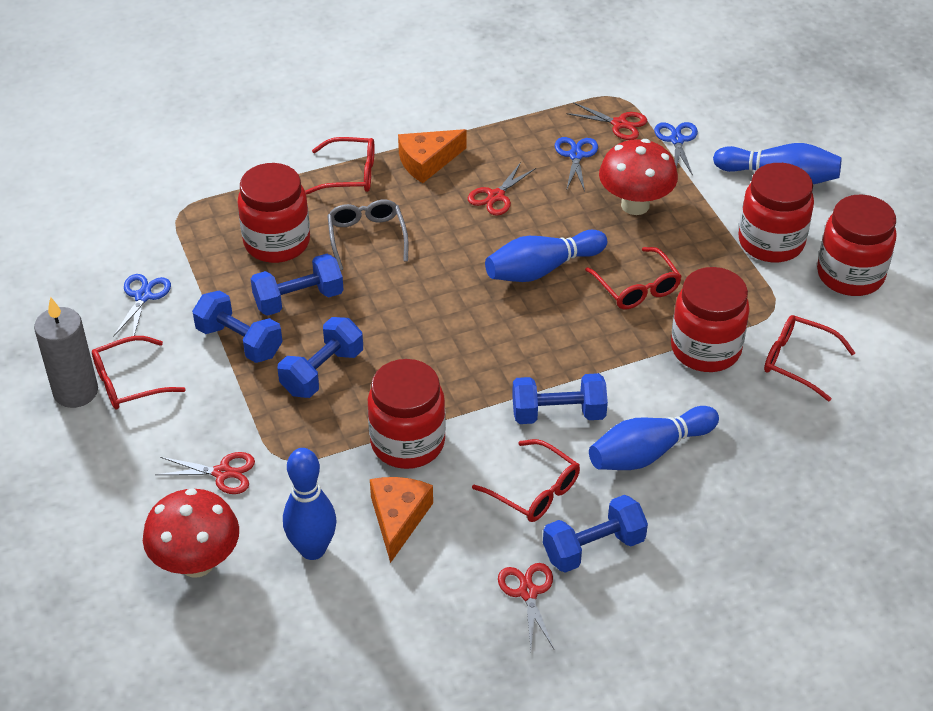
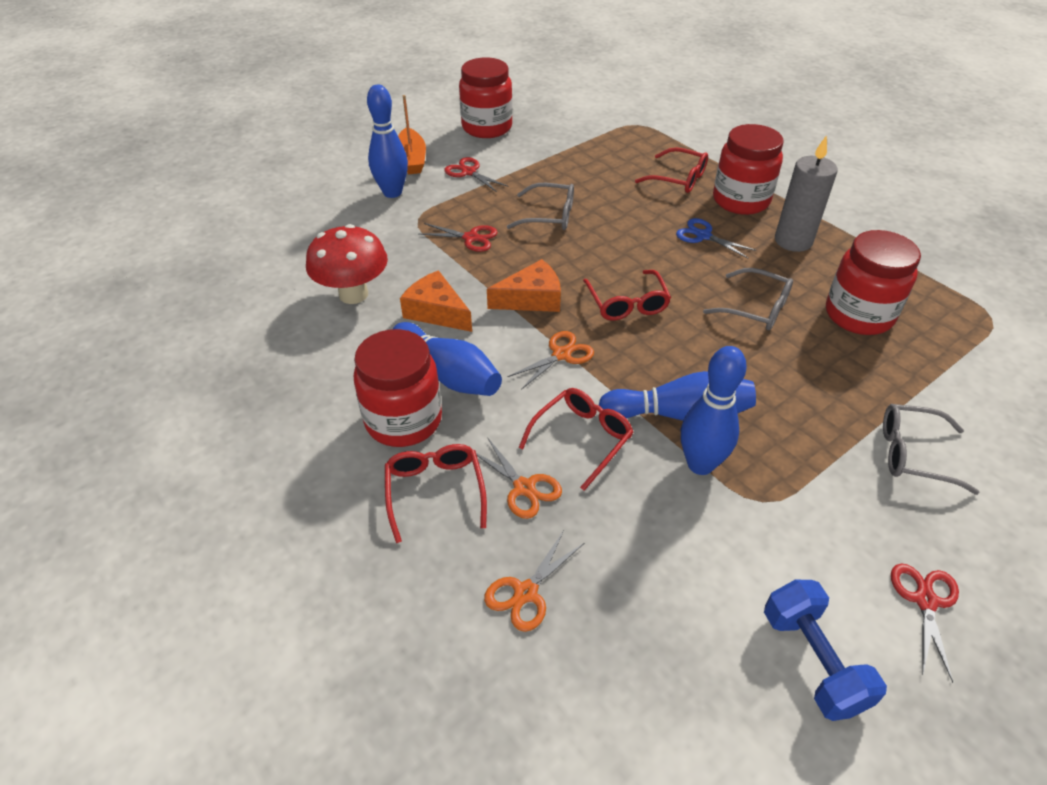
blue dumbbell: [192,290,283,363] [251,254,344,316] [277,317,363,398] [512,373,608,424] [543,495,648,573] = 5 -> [764,580,887,721] = 1
blue scissors: [113,274,171,337] [555,137,598,191] [654,122,698,176] = 3 -> [676,218,756,258] = 1
grey glasses: [327,199,408,271] = 1 -> [507,183,574,230] [703,268,793,330] [883,404,980,495] = 3
orange boat: none = 0 -> [398,95,426,174] = 1
orange scissors: none = 0 -> [476,437,562,519] [484,530,584,632] [507,331,594,390] = 3
red glasses: [92,336,185,409] [305,137,375,194] [472,439,580,522] [585,247,682,309] [764,315,855,401] = 5 -> [385,444,487,543] [519,388,633,491] [583,270,671,321] [635,147,708,193] = 4
red jar: [238,163,310,263] [368,359,446,469] [671,267,750,372] [738,163,814,262] [817,194,896,296] = 5 -> [354,329,442,447] [459,58,513,138] [713,124,784,215] [826,230,921,335] = 4
red mushroom: [143,488,239,578] [599,139,678,215] = 2 -> [306,224,388,304] = 1
red scissors: [155,452,255,494] [468,162,536,216] [498,563,554,649] [566,102,647,140] = 4 -> [419,223,498,252] [444,157,508,192] [891,563,959,683] = 3

